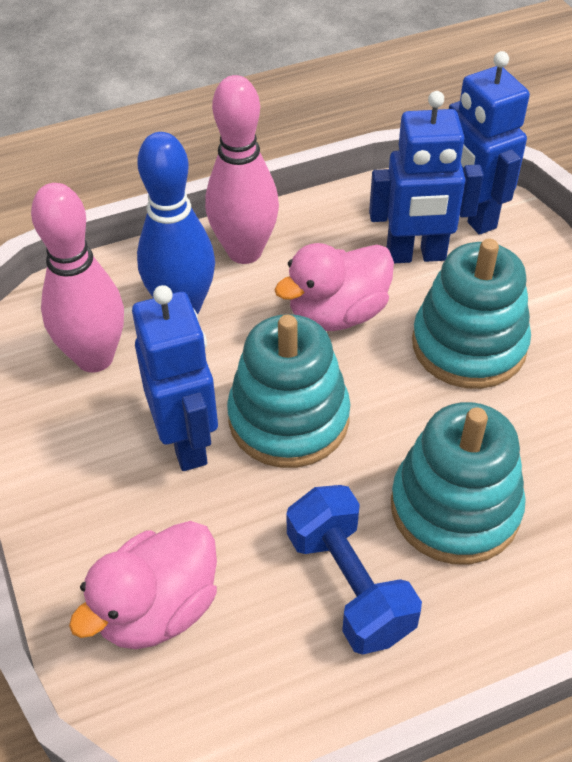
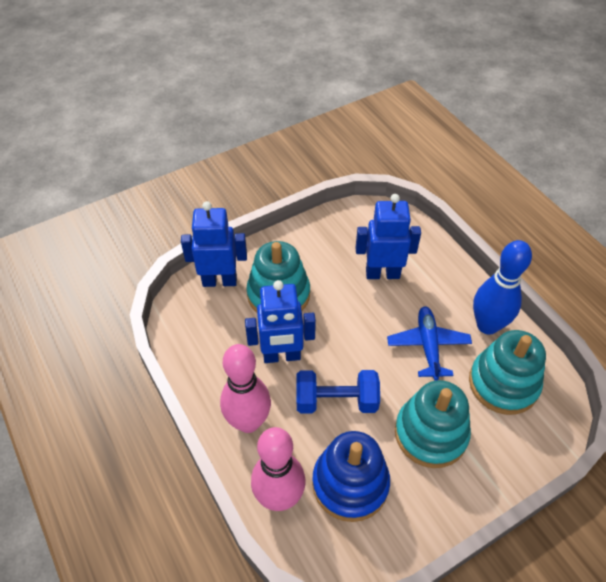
blue plane: none = 0 -> [387,306,472,381] = 1
blue stacking toy: none = 0 -> [312,431,390,522] = 1
pink duck: [69,521,217,649] [274,243,394,331] = 2 -> none = 0

